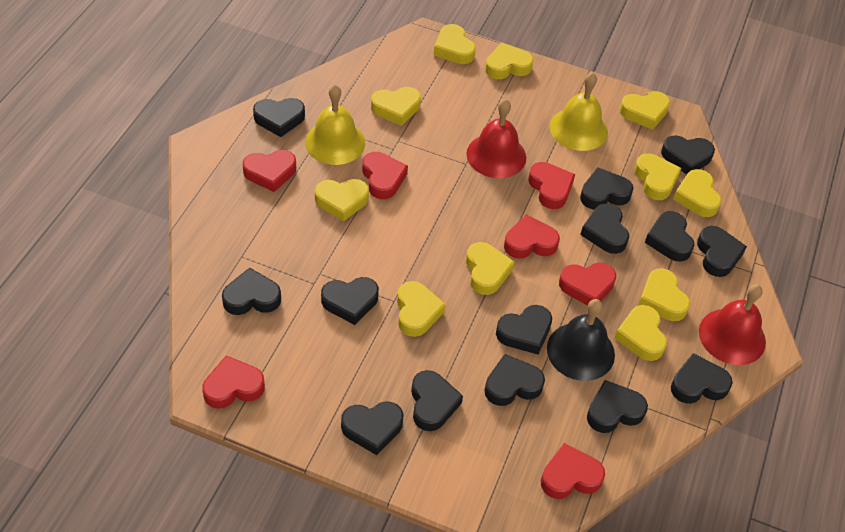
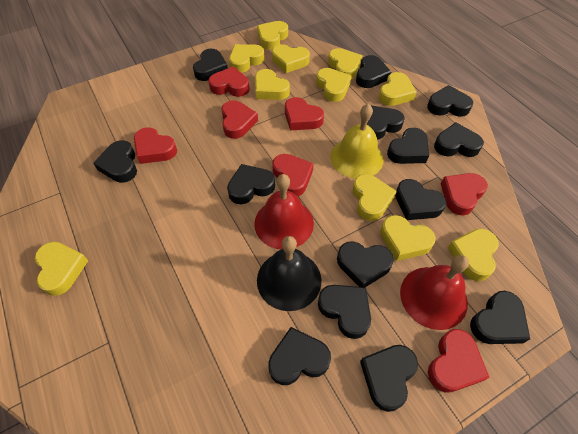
yellow bell: [305,85,365,165] [550,73,608,151] = 2 -> [330,104,384,179] = 1

